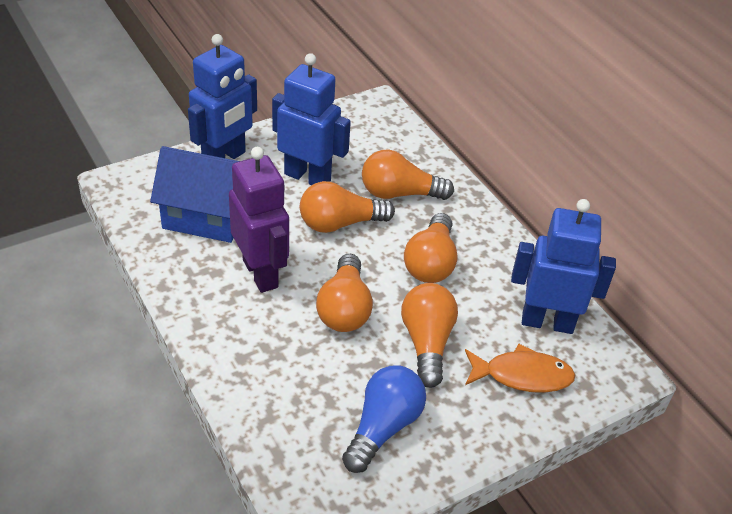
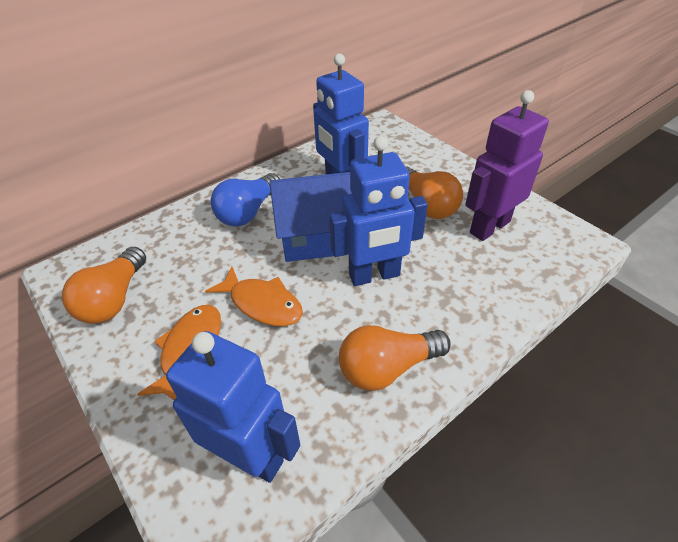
orange fish: [465,344,576,393] = 1 -> [137,305,221,400] [205,266,303,326] = 2
orange light bulb: [300,181,395,233] [316,254,373,332] [362,149,454,200] [401,283,458,388] [404,213,458,283] = 5 -> [62,247,146,324] [339,325,451,391] [406,167,463,219] = 3

